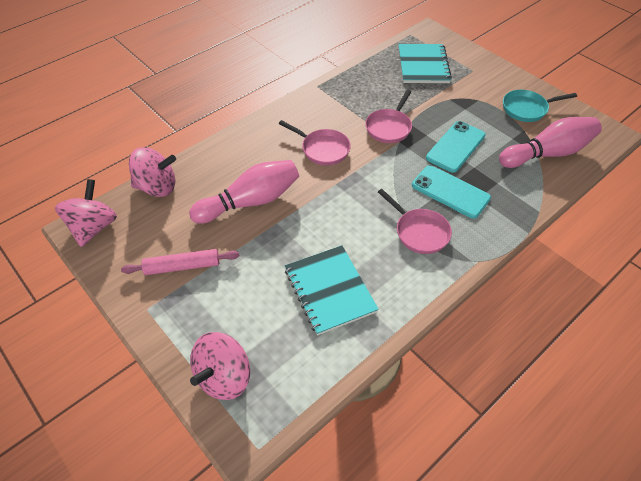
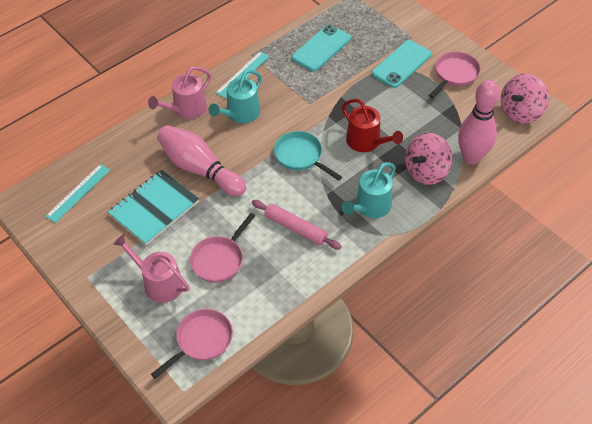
pink spinning top: [55,179,117,247] [129,147,176,197] [190,332,250,400] = 3 -> [405,133,453,185] [501,74,549,123] = 2
pink watering can: none = 0 -> [113,234,189,303] [148,66,211,119] = 2
red watering can: none = 0 -> [342,99,403,152] = 1
turquoise notebook: [285,245,379,335] [398,44,452,83] = 2 -> [108,170,199,245] = 1
turquoise ruler: none = 0 -> [45,164,110,223] [215,51,270,98] = 2
turquoise watering can: none = 0 -> [208,70,262,123] [341,162,396,218] = 2

